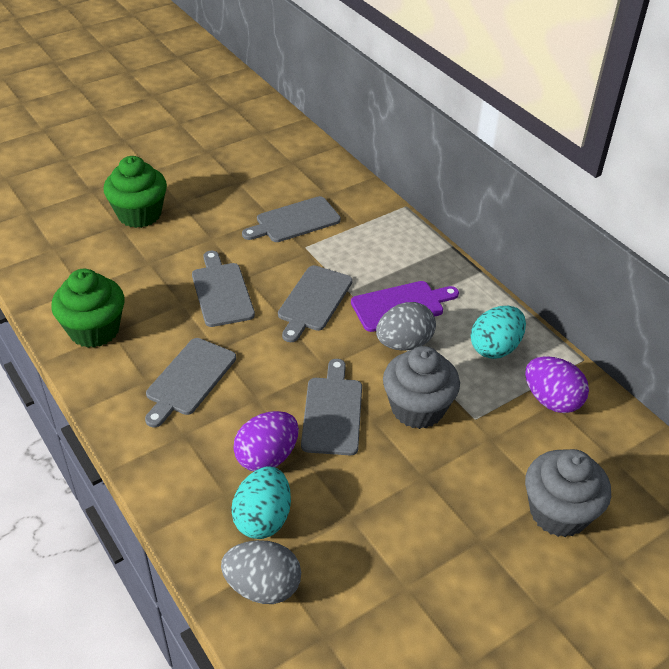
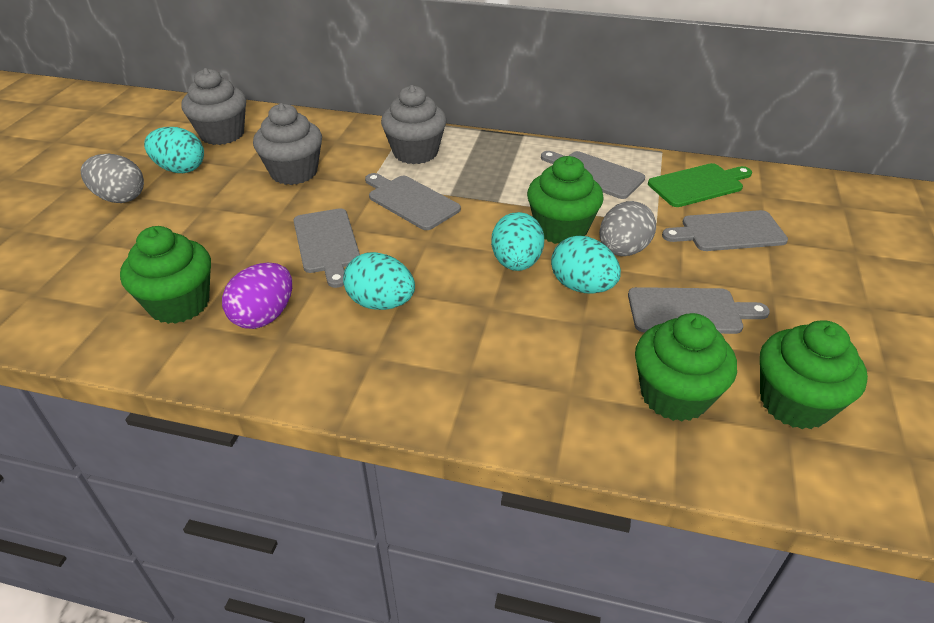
green cupcake: [51,269,125,348] [104,156,167,228] = 2 -> [120,226,211,324] [527,156,604,244] [635,313,737,422] [760,320,868,429] = 4
green cutting board: none = 0 -> [648,163,752,207] = 1
grey cupcake: [383,346,460,429] [525,449,611,537] = 2 -> [181,68,246,145] [253,103,322,185] [381,85,446,164] = 3
purple cutting board: [351,281,459,332] = 1 -> none = 0
purple egg: [233,411,299,471] [525,356,589,413] = 2 -> [222,263,292,329] = 1
turquoise egg: [231,467,291,539] [471,306,526,359] = 2 -> [144,127,204,173] [343,252,415,310] [491,212,544,271] [551,236,621,293] = 4

